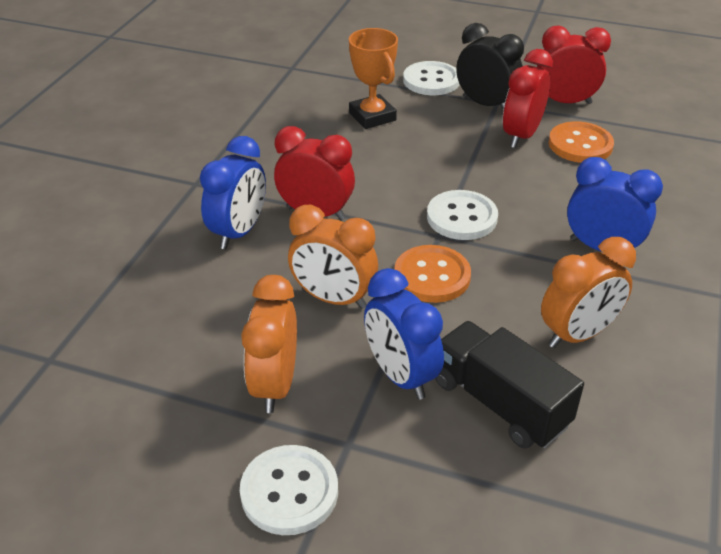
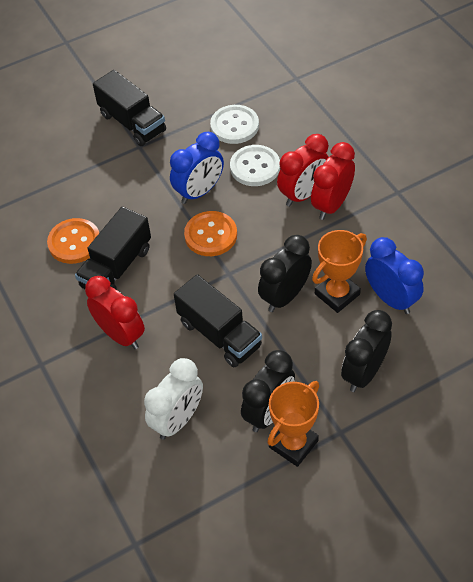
black clock: [456,23,524,110] = 1 -> [241,350,295,432] [258,235,312,312] [341,310,392,392] = 3
black truck: [435,321,584,449] = 1 -> [75,207,151,289] [93,70,166,146] [174,274,262,367] = 3
blue clock: [200,136,266,249] [364,268,444,400] [567,157,663,251] = 3 -> [170,132,224,204] [365,237,424,314] = 2
orange clock: [241,275,297,413] [288,205,378,309] [541,237,636,348] = 3 -> none = 0
orange trophy: [349,28,398,129] = 1 -> [267,381,319,467] [312,230,367,313] = 2
white button: [240,445,338,535] [403,61,460,95] [427,190,498,240] = 3 -> [210,105,259,144] [230,145,280,186] = 2
white clock: none = 0 -> [144,358,203,440] = 1

